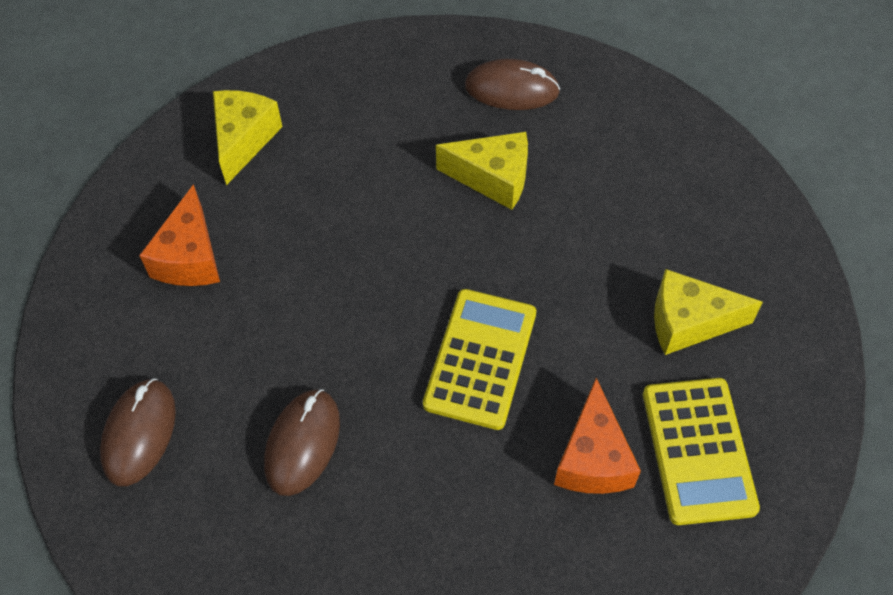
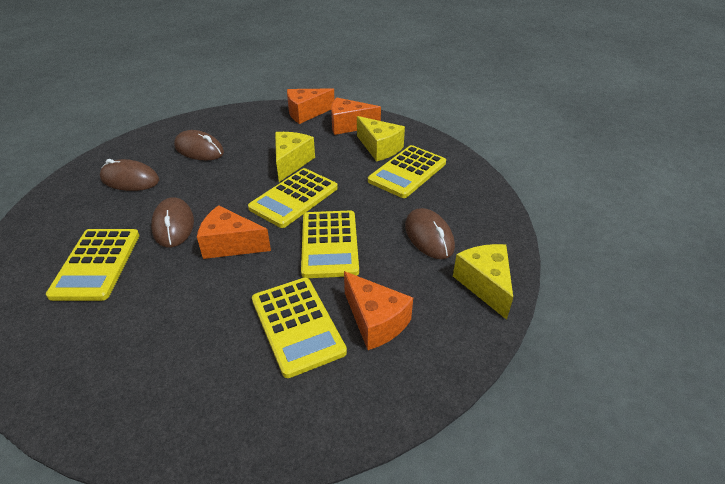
brown mouse: [100,379,176,486] [264,389,340,496] [465,59,560,110] = 3 -> [100,159,159,191] [151,197,194,247] [174,130,224,160] [405,208,455,259] = 4
orange cheese: [139,184,220,286] [554,378,641,494] = 2 -> [197,205,271,259] [287,88,335,124] [331,98,381,135] [344,271,413,350] = 4
yellow calculator: [423,289,536,430] [643,378,760,525] = 2 -> [46,229,139,301] [248,168,338,228] [252,278,347,378] [301,210,359,278] [368,145,446,198] = 5

